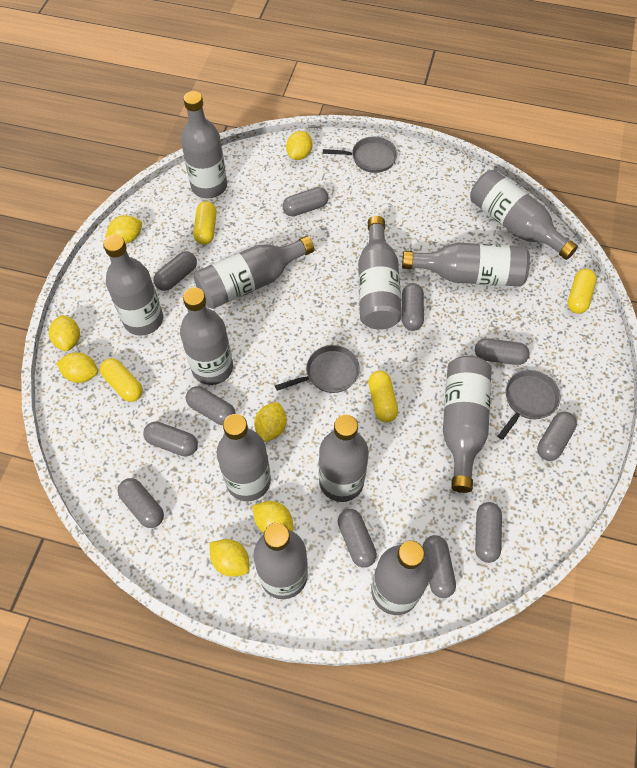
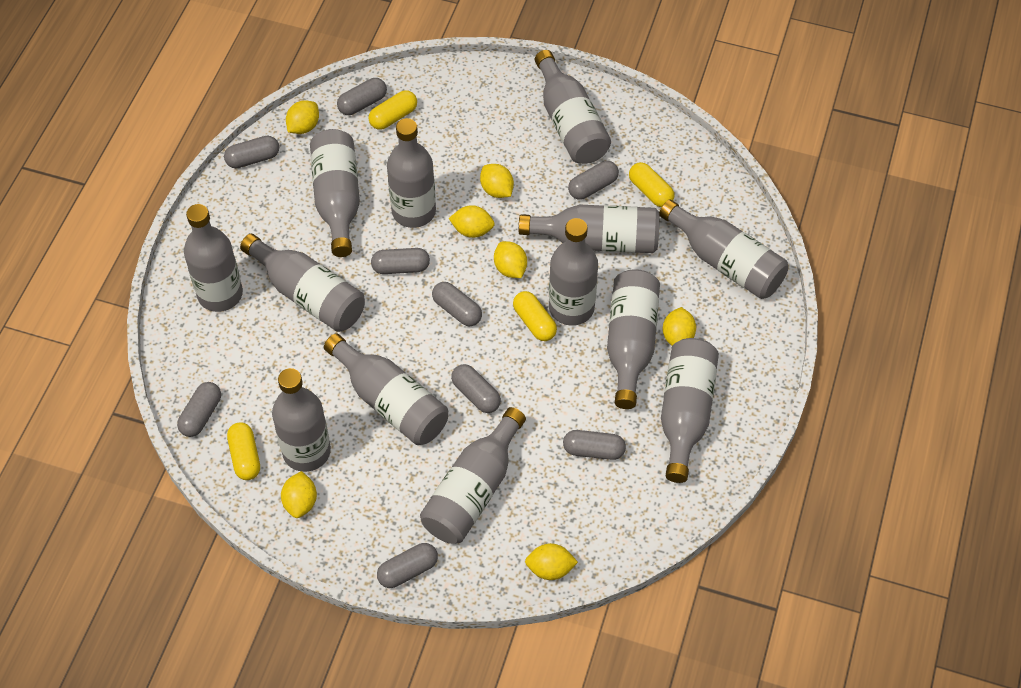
grey bottle: [103,235,163,336] [180,287,233,385] [181,91,227,198] [194,236,314,309] [217,414,271,501] [254,523,308,599] [319,415,369,502] [358,216,402,330] [371,541,430,615] [402,243,530,287] [443,356,491,493] [470,170,578,260] = 12 -> [184,204,243,312] [240,234,365,332] [272,368,331,472] [310,129,360,257] [324,333,448,445] [387,118,436,228] [420,407,526,544] [519,205,659,253] [535,50,611,164] [549,218,598,326] [607,269,660,409] [659,199,788,299] [661,338,719,483] = 13
grey capsule: [117,478,164,528] [143,422,198,456] [154,251,197,291] [186,386,236,425] [283,187,329,216] [338,509,377,568] [402,283,424,331] [423,535,456,598] [475,338,530,365] [475,502,502,563] [537,412,577,461] = 11 -> [177,382,221,437] [224,136,279,168] [337,78,387,115] [371,248,430,274] [377,543,438,588] [432,282,482,326] [451,364,501,413] [563,430,626,460] [568,161,619,200] = 9
grey pan: [275,345,360,393] [323,137,397,173] [498,370,560,440] = 3 -> none = 0

